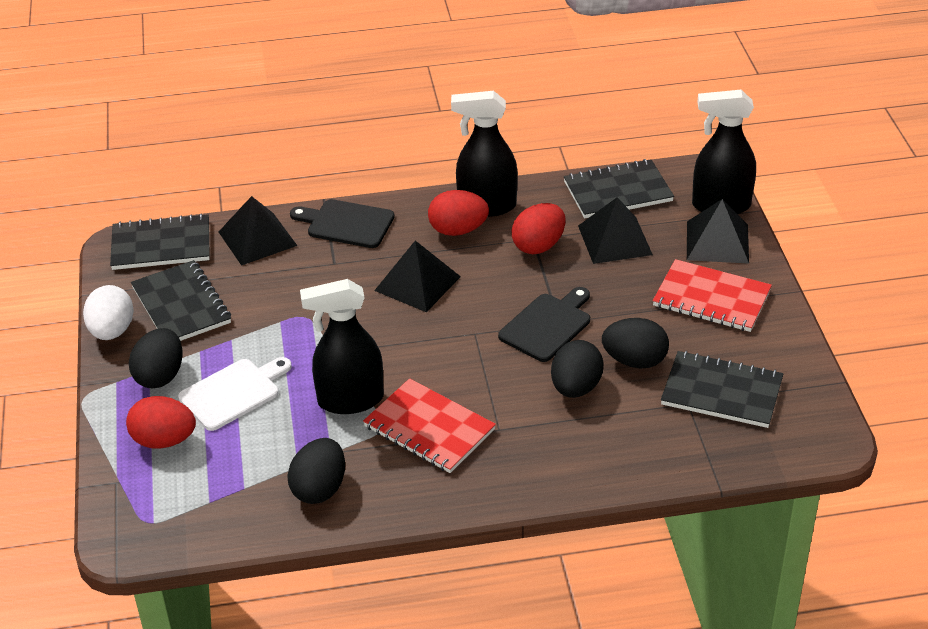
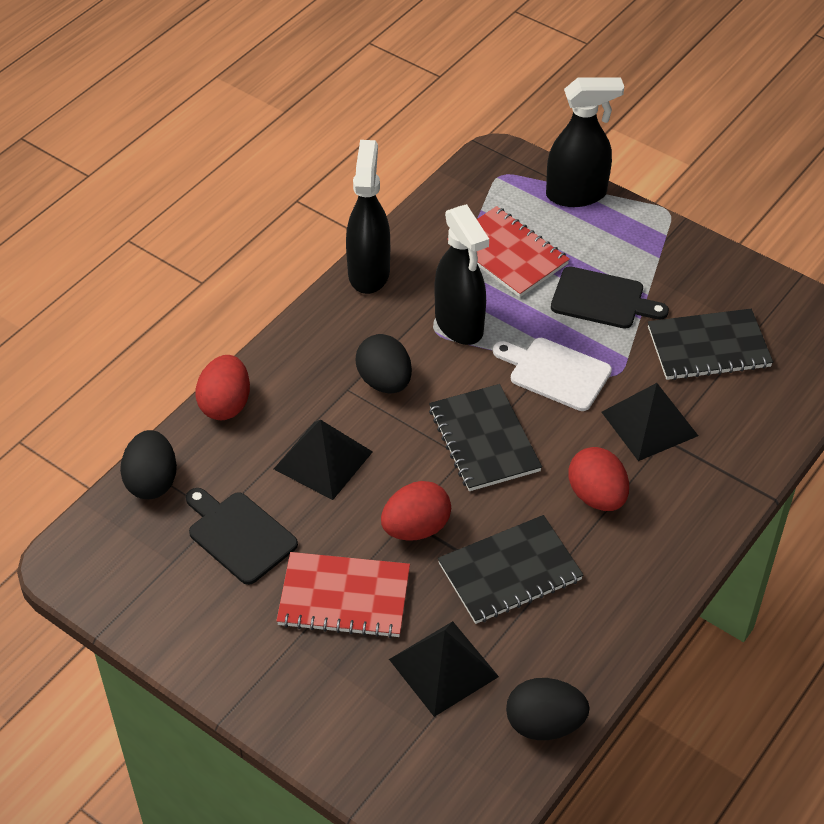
black egg: [129,328,182,388] [287,438,345,504] [551,340,604,398] [602,318,669,368] = 4 -> [120,430,177,499] [356,334,412,393] [506,678,590,740] = 3
black notebook: [110,214,210,270] [131,260,231,341] [564,159,674,218] [661,351,783,428] = 4 -> [429,384,542,491] [438,515,583,624] [648,309,773,380] = 3
black pyramid: [219,196,297,266] [374,241,461,312] [578,197,653,264] [687,199,749,264] = 4 -> [274,420,373,500] [389,621,499,717] [602,383,698,461] = 3
white egg: [83,285,134,340] = 1 -> none = 0

